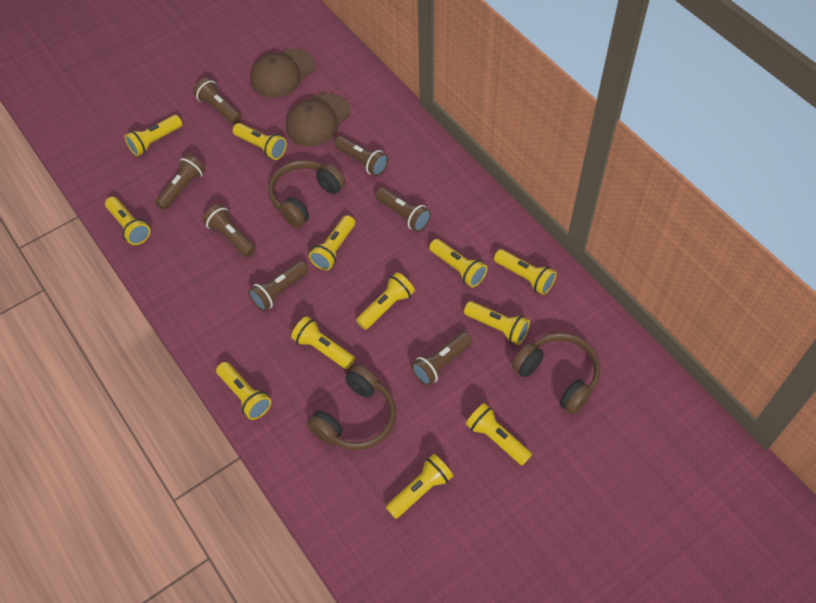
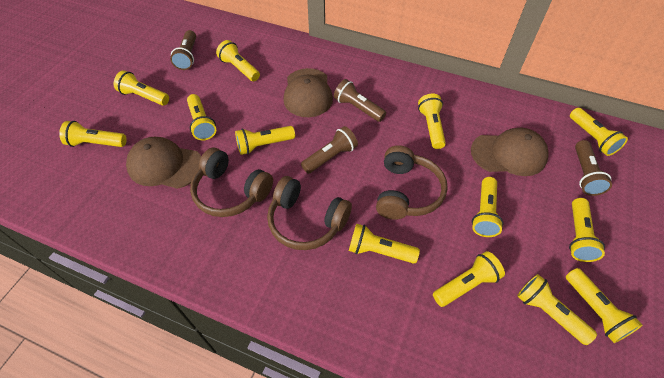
brown cap: [250,49,315,98] [286,93,350,147] = 2 -> [126,137,201,189] [284,68,333,117] [471,128,549,176] = 3
brown flashlight: [155,154,206,210] [193,78,242,125] [203,204,256,257] [248,261,309,311] [334,136,389,176] [375,187,431,232] [411,332,472,386] = 7 -> [170,30,196,70] [301,126,358,174] [334,79,386,122] [575,140,612,196] = 4
yellow flashlight: [105,197,151,245] [124,115,182,156] [216,362,271,420] [233,123,287,160] [291,316,355,369] [309,215,355,270] [356,272,415,330] [386,454,453,519] [429,239,487,287] [464,301,530,345] [466,403,532,466] [494,249,556,295] = 12 -> [59,121,127,147] [114,70,169,106] [187,94,216,140] [216,40,260,81] [235,126,295,155] [349,224,420,264] [418,94,446,149] [433,251,505,307] [472,177,504,237] [517,274,597,345] [566,268,643,343] [569,198,605,262] [570,108,628,156] = 13

